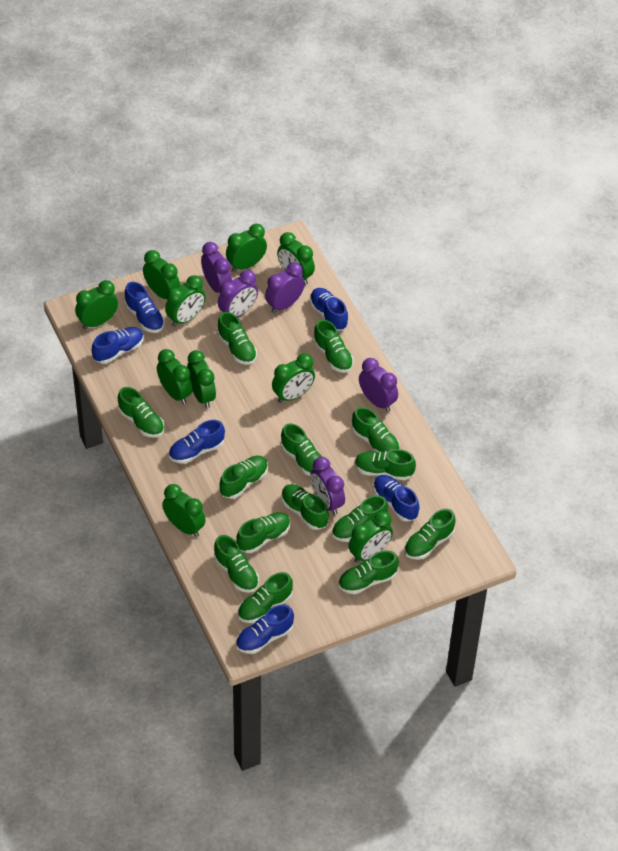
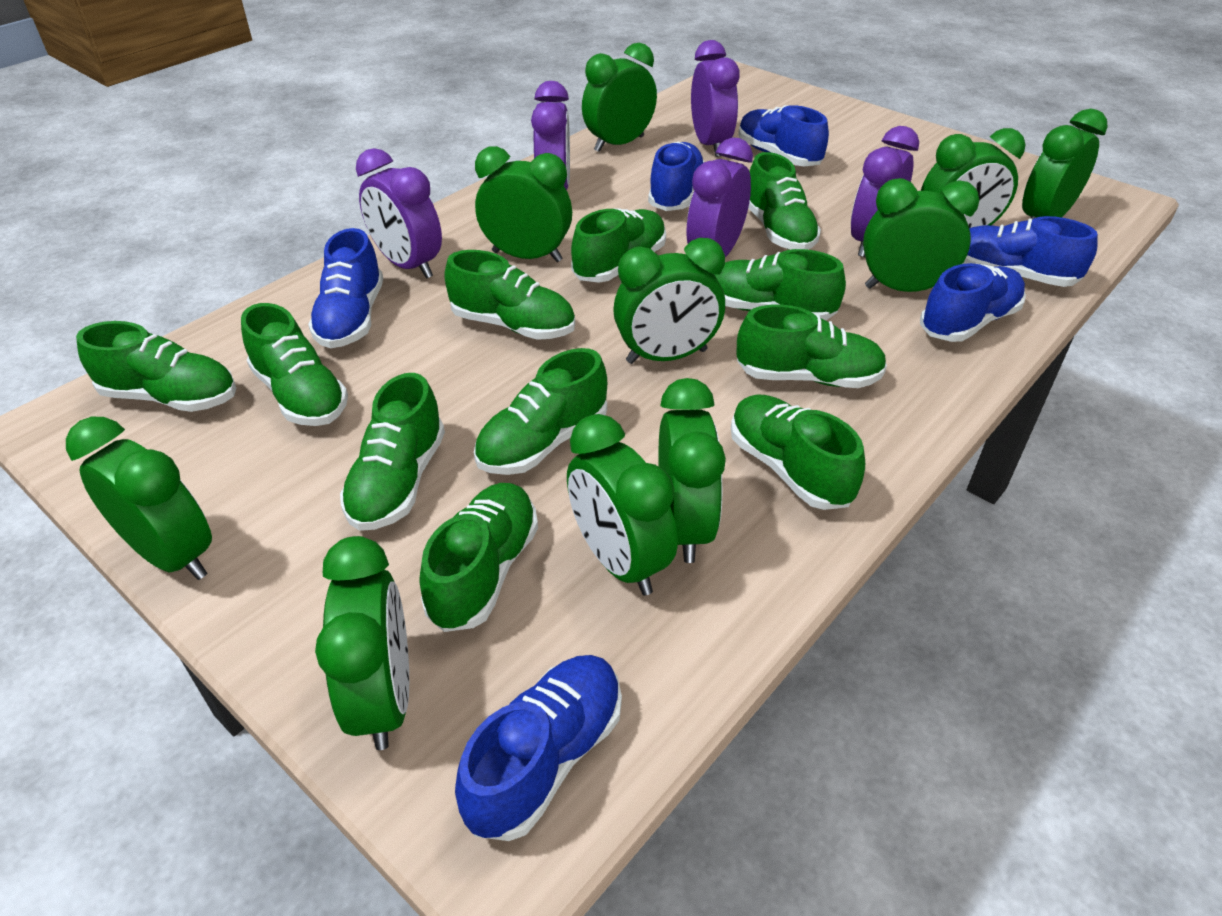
green shoe: [118,387,164,438] [214,535,259,593] [217,312,257,365] [219,456,268,499] [236,512,291,553] [238,572,293,623] [281,423,322,476] [281,484,329,530] [313,319,354,373] [332,495,388,542] [339,550,399,594] [352,407,400,452] [355,449,416,480] [404,509,456,560] = 14 -> [76,321,236,412] [241,303,348,426] [340,373,445,531] [419,483,538,632] [444,250,575,340] [474,348,607,475] [571,209,666,283] [714,249,846,320] [731,394,865,510] [736,305,887,388] [748,152,821,250] = 11

